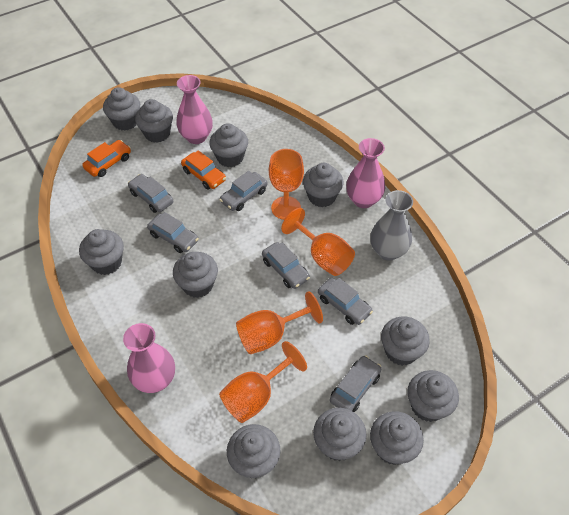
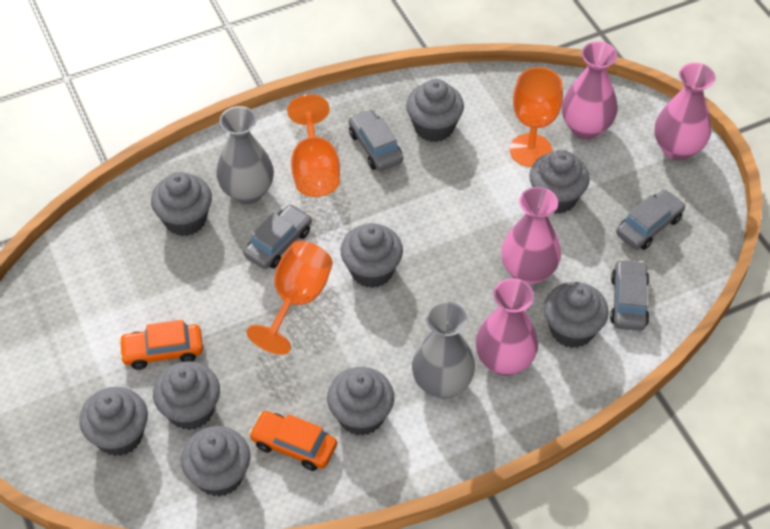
grey car: [128,174,173,213] [147,212,199,253] [219,171,267,211] [262,242,310,289] [318,278,373,325] [330,356,381,412] = 6 -> [244,204,312,269] [349,109,403,171] [610,259,649,331] [616,190,685,250] = 4
grey cupcake: [79,229,124,275] [103,87,140,131] [135,99,173,143] [173,252,218,298] [209,123,248,167] [227,424,281,478] [303,163,344,207] [313,408,367,461] [370,411,424,465] [381,316,430,366] [407,370,459,422] = 11 -> [79,387,148,456] [151,172,212,236] [153,361,220,430] [181,426,250,497] [327,367,394,436] [341,223,403,288] [406,79,464,142] [529,150,590,214] [544,282,609,348] = 9
grey vase: [371,190,413,261] = 1 -> [216,106,274,204] [412,301,475,399] = 2
orange goblet: [219,341,307,423] [236,291,323,354] [269,149,304,220] [281,208,355,276] = 4 -> [247,241,333,355] [287,94,340,197] [510,67,563,167] = 3
pink vase: [123,323,175,393] [176,75,213,144] [346,138,386,208] = 3 -> [476,278,538,376] [501,187,561,285] [562,41,617,139] [655,63,716,161] = 4

